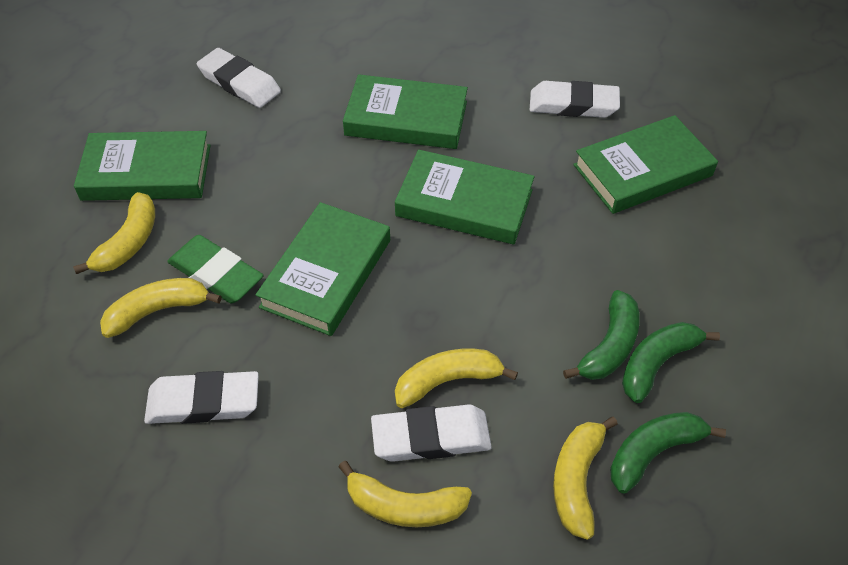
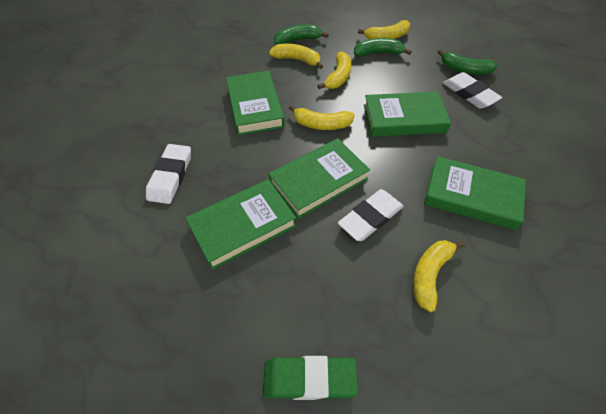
white eraser: [144,371,259,424] [197,48,281,108] [371,404,492,462] [530,81,620,118] = 4 -> [146,144,191,204] [338,189,404,241] [443,72,502,109] = 3

